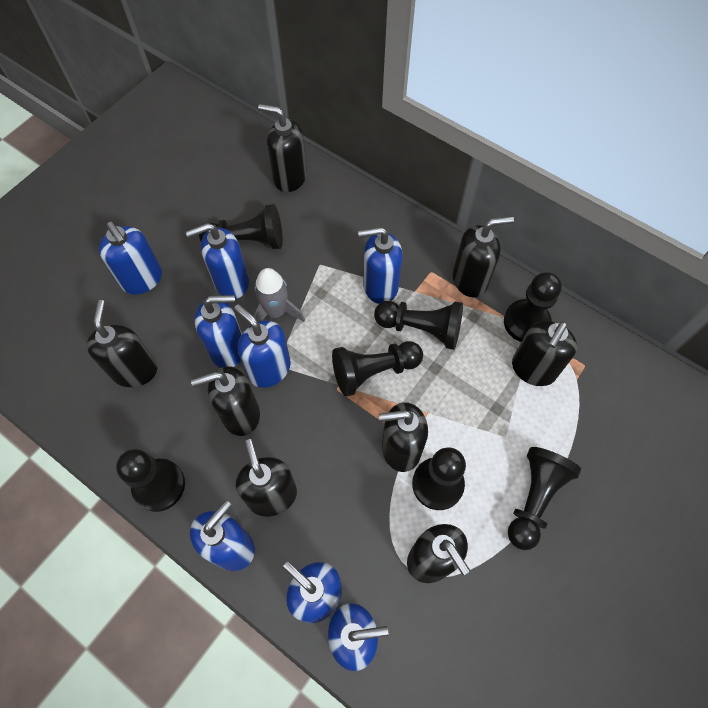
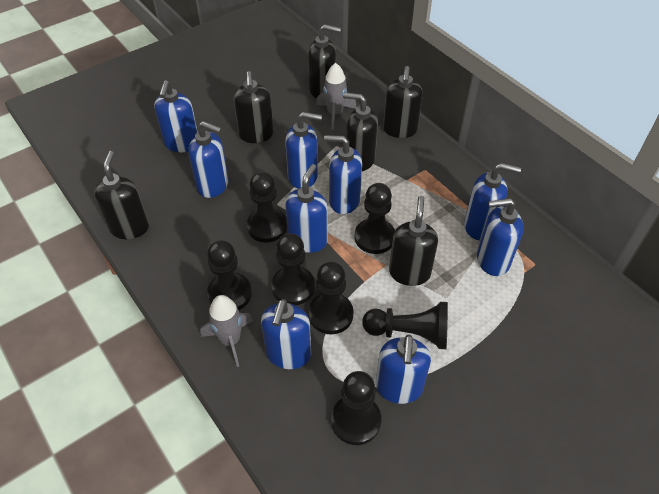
black soap dispenser: [86,300,157,387] [191,366,260,436] [236,439,297,517] [258,104,307,192] [379,402,428,472] [407,524,470,583] [453,216,514,297] [512,321,577,386] = 8 -> [94,151,149,239] [233,71,274,143] [308,24,341,98] [343,92,378,171] [383,66,423,138] [389,196,438,286] = 6
blue soap dispenser: [99,222,162,295] [186,223,249,299] [190,500,255,571] [195,295,242,368] [234,304,291,388] [283,561,342,623] [328,603,388,671] [358,227,403,304] = 8 -> [154,80,198,152] [188,121,229,198] [261,299,311,369] [285,112,322,189] [285,164,328,253] [324,135,362,214] [376,335,431,404] [464,163,521,241] [477,198,524,276] = 9
grey rocket: [253,268,305,322] = 1 -> [200,295,253,367] [316,63,356,129] = 2

